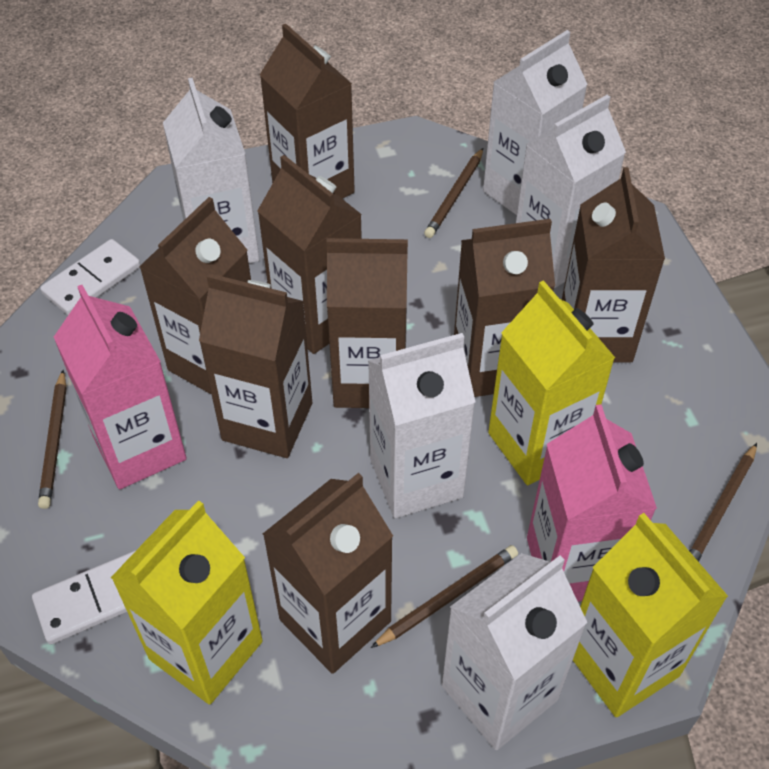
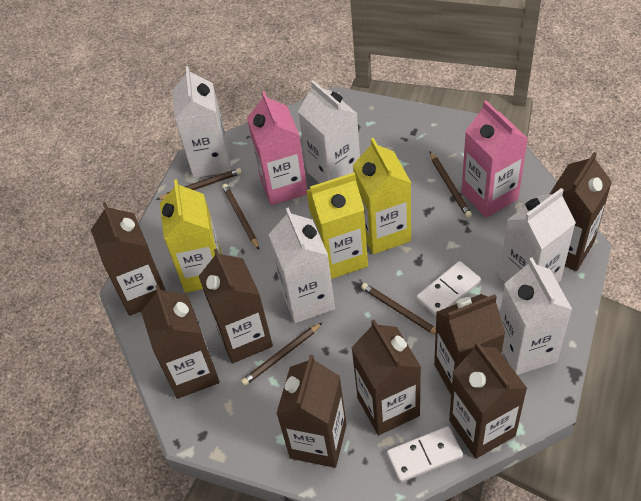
brown pencil: [38,370,67,509] [371,545,518,648] [424,148,483,238] [689,443,757,562] = 4 -> [156,168,242,200] [222,183,259,250] [241,322,323,386] [361,283,436,335] [430,152,472,218] = 5

